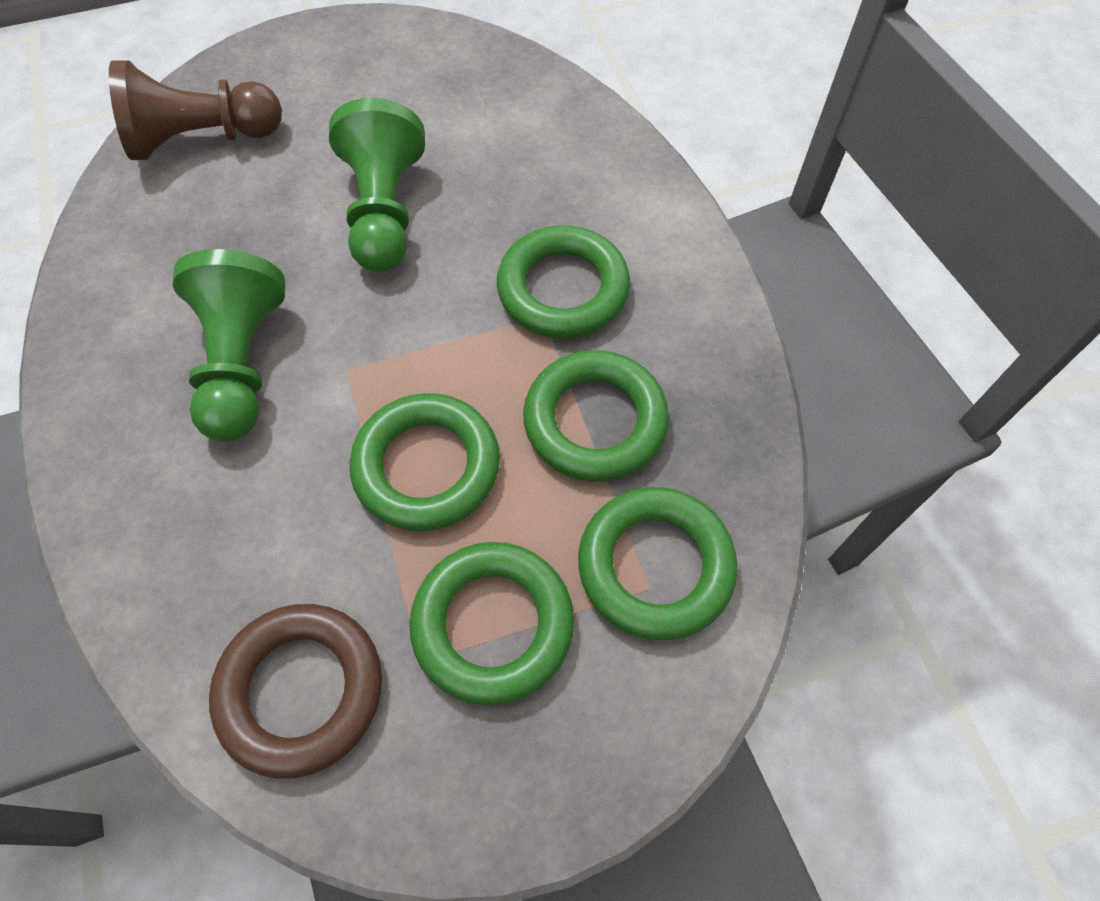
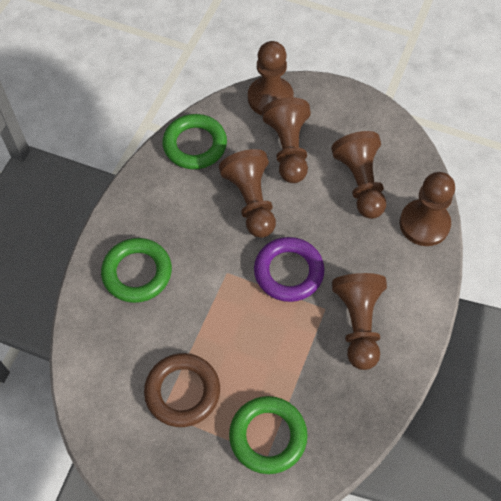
brown pawn: [109,60,282,160] = 1 -> [219,149,276,238] [248,41,294,115] [262,97,311,183] [331,131,386,219] [332,273,387,370] [399,172,455,246] = 6
green pawn: [173,249,285,442] [329,98,425,272] = 2 -> none = 0
green ring: [350,393,500,531] [409,542,574,705] [497,225,630,339] [523,350,669,482] [578,487,738,640] = 5 -> [101,238,172,303] [162,114,227,169] [229,396,308,474] = 3
purple ring: none = 0 -> [254,237,325,302] = 1

